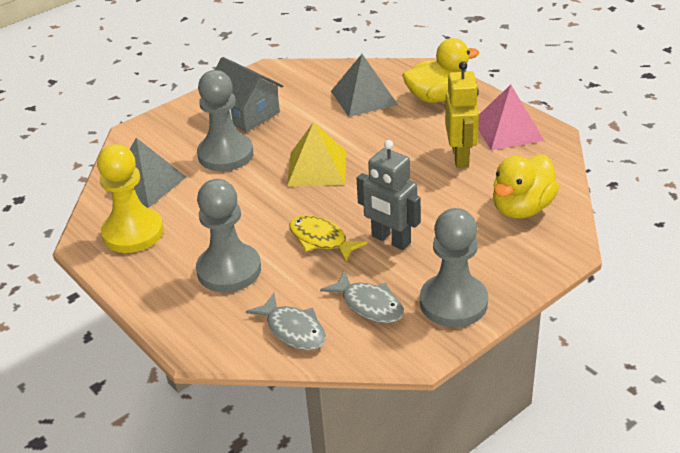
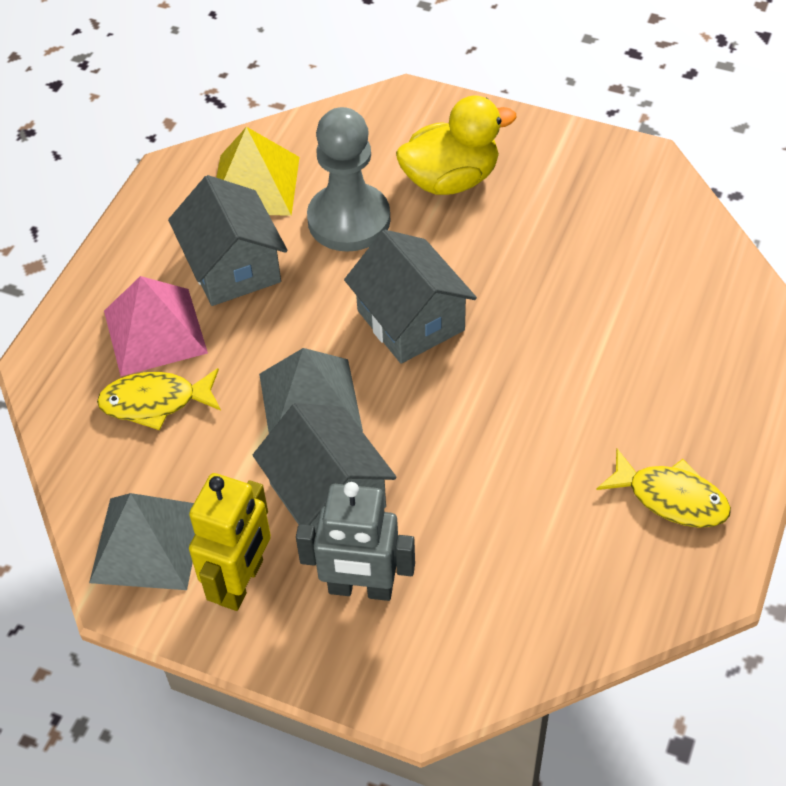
grey fish: [246,293,326,350] [320,270,404,323] = 2 -> none = 0
grey house: [215,57,283,132] = 1 -> [168,175,288,306] [253,403,397,533] [344,230,477,364] = 3
grey pawn: [196,179,261,292] [197,70,253,171] [420,208,488,327] = 3 -> [307,107,390,252] = 1
yellow duck: [402,38,479,103] [493,154,559,218] = 2 -> [396,95,517,195] = 1
yellow fish: [289,215,368,263] = 1 -> [97,368,221,430] [596,449,731,528] = 2
yellow pawn: [97,144,164,253] = 1 -> none = 0

